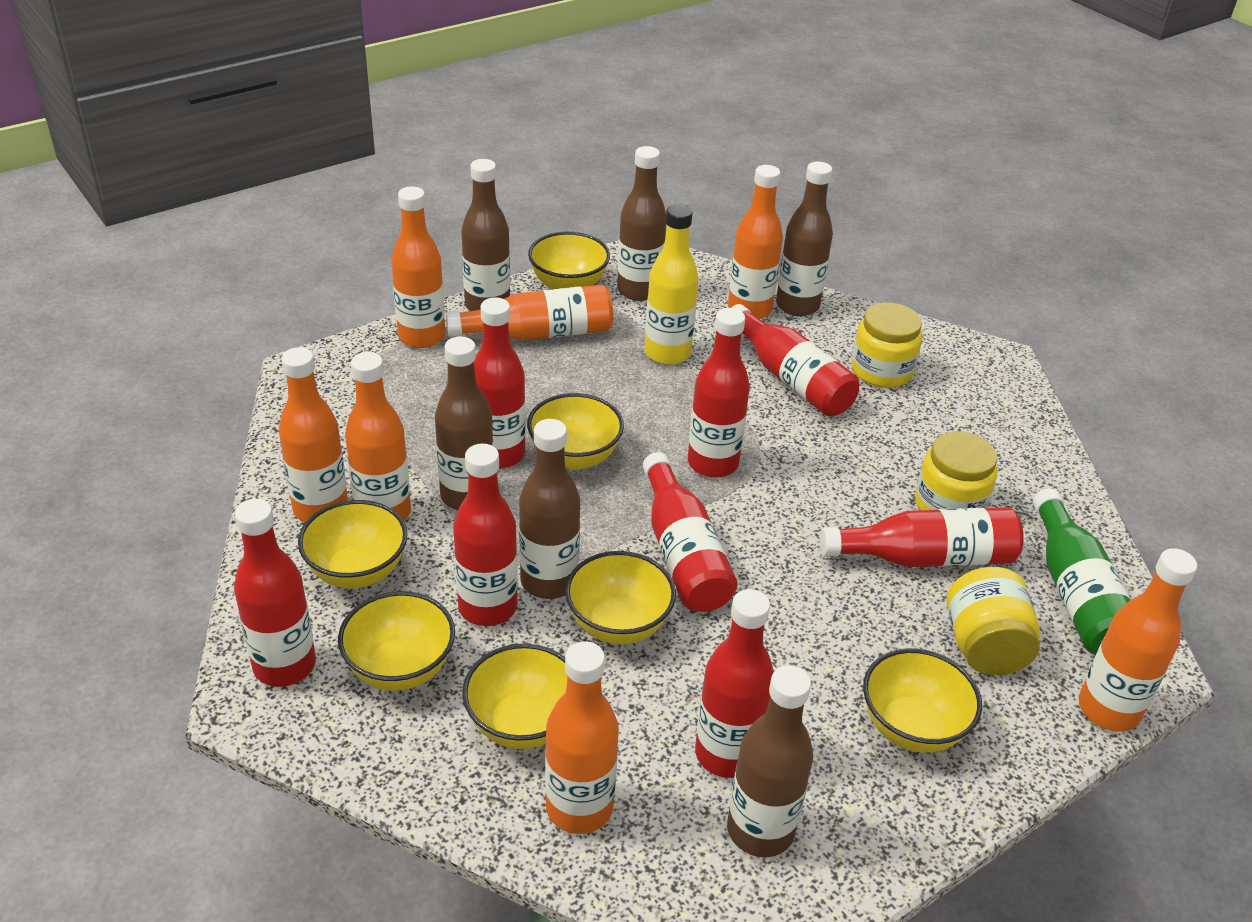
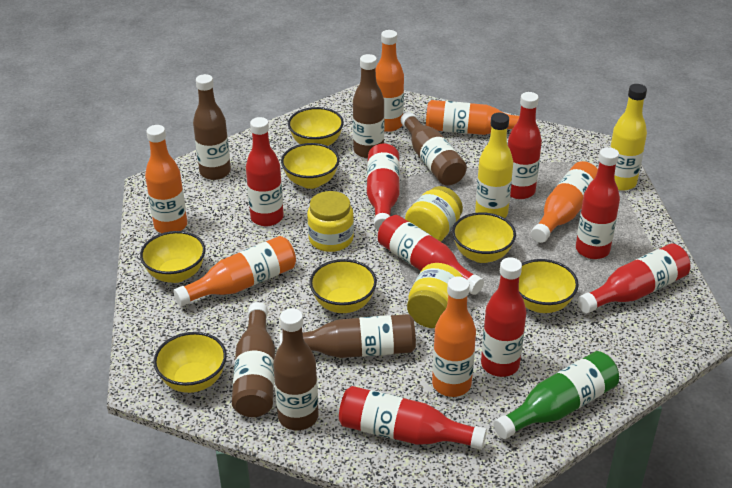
orange bottle: [279,347,348,523] [345,352,411,521] [391,186,445,348] [446,285,613,340] [545,641,619,834] [728,165,783,319] [1079,548,1197,732] = 7 -> [145,125,187,233] [173,236,296,306] [376,30,404,132] [426,100,519,135] [432,276,476,397] [531,161,598,243] = 6
yellow bottle: [645,204,699,365] = 1 -> [475,113,513,218] [610,84,647,191] = 2

